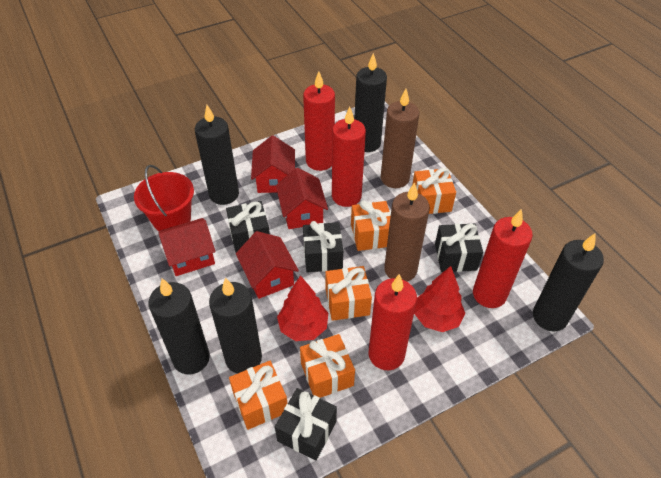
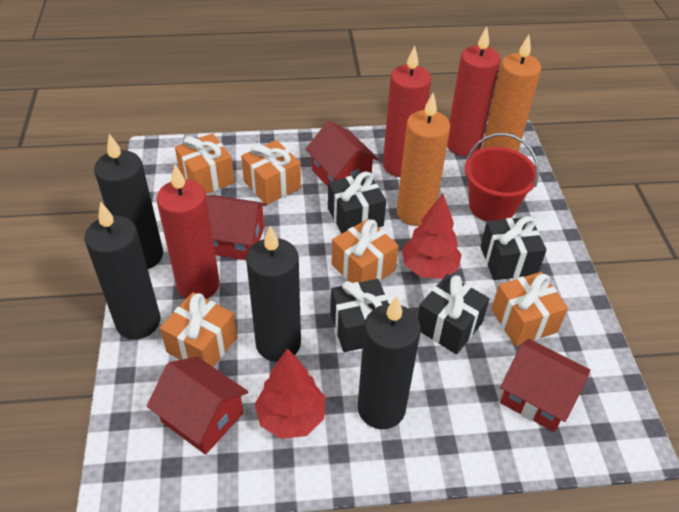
black candle: [148,278,210,375] [195,105,239,205] [209,278,262,374] [354,53,387,152] [533,233,604,331] = 5 -> [84,202,160,339] [94,134,163,269] [246,226,301,362] [357,296,421,429] = 4
brown candle: [381,89,419,188] [384,182,430,282] = 2 -> none = 0
orange candle: none = 0 -> [397,93,450,226] [482,35,541,152] = 2
red candle: [303,71,335,171] [332,107,366,207] [369,274,417,370] [473,209,533,308] = 4 -> [157,164,220,299] [383,46,431,177] [447,27,500,156] = 3

